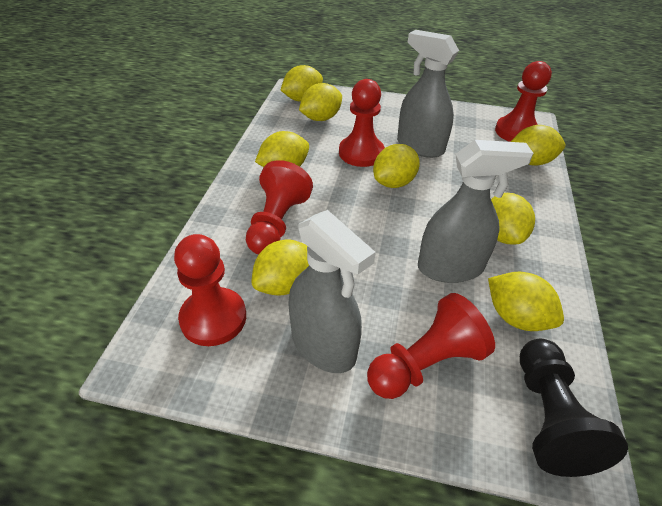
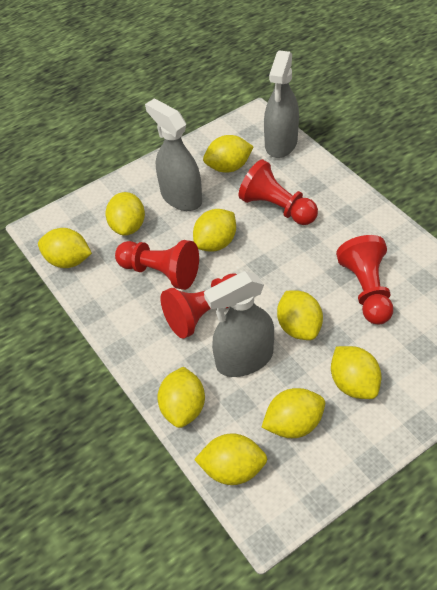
black pawn: [520,339,628,477] = 1 -> none = 0
red pawn: [174,234,246,346] [246,160,313,254] [339,79,385,167] [367,293,495,399] [495,61,552,142] = 5 -> [115,240,199,290] [161,273,237,339] [238,159,318,225] [336,235,393,325] = 4
yellow lemon: [252,239,309,295] [255,131,309,167] [281,65,323,102] [299,83,342,121] [373,144,420,188] [488,272,564,331] [491,193,535,245] [511,125,565,166] = 8 -> [38,228,92,268] [105,192,145,236] [157,367,205,428] [193,209,236,252] [194,433,267,485] [203,135,254,173] [262,388,325,438] [277,290,323,340] [331,346,381,399] = 9

